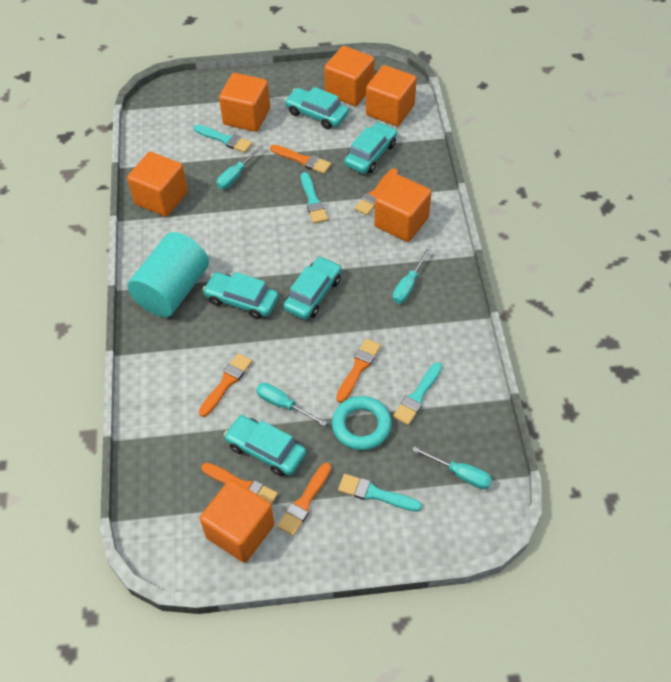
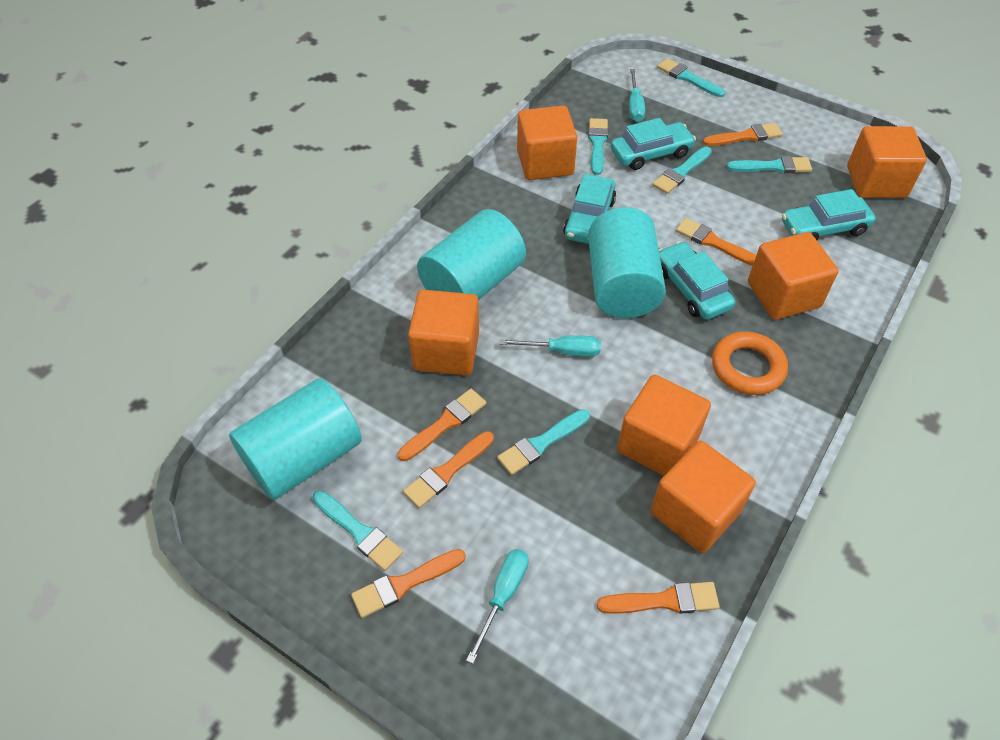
orange ring: none = 0 -> [712,331,788,395] = 1
turquoise brush: [194,125,252,153] [301,172,328,224] [338,474,422,512] [393,362,442,425] = 4 -> [312,490,403,571] [497,409,590,475] [588,118,608,175] [652,147,712,194] [657,58,725,97] [726,156,812,173] = 6
turquoise car: [203,272,279,319] [224,415,306,476] [283,256,342,320] [284,87,349,129] [344,122,397,174] = 5 -> [563,174,616,244] [611,118,696,170] [659,241,735,320] [782,189,876,240] = 4
turquoise cylinder: [127,232,209,317] = 1 -> [229,378,362,500] [417,209,526,300] [588,207,666,318] = 3
turquoise ring: [332,396,392,450] = 1 -> none = 0
turquoise screwdriver: [217,145,263,189] [256,383,327,426] [393,248,431,304] [412,446,492,489] = 4 -> [466,549,529,664] [500,335,601,357] [629,69,645,122] = 3

